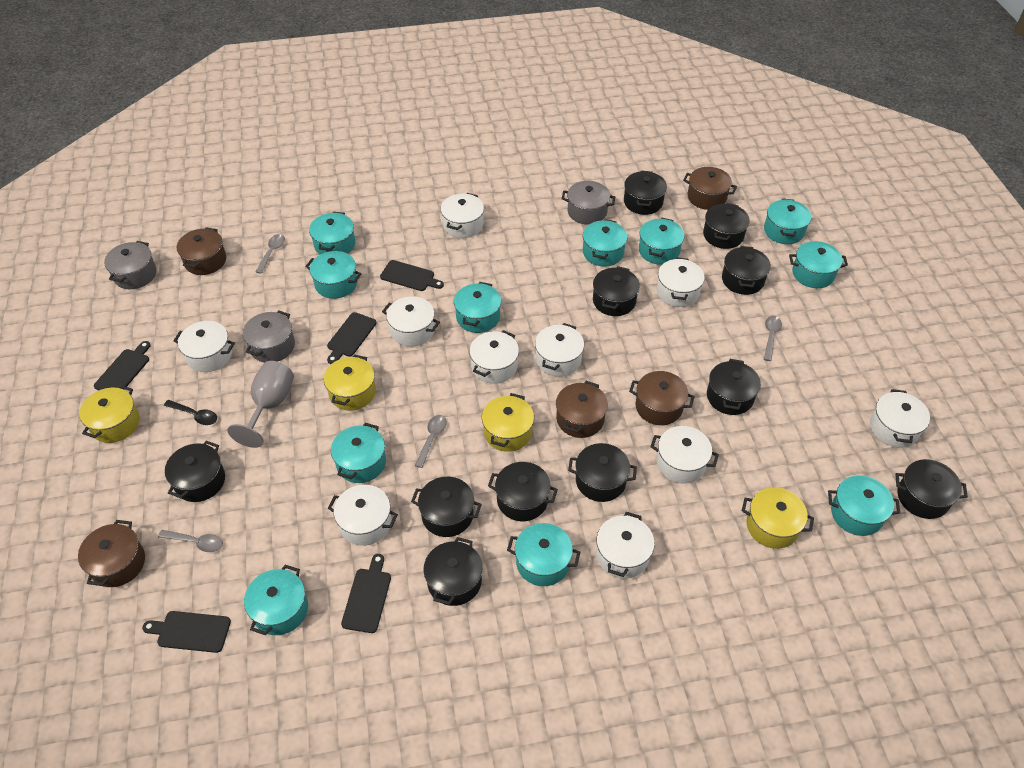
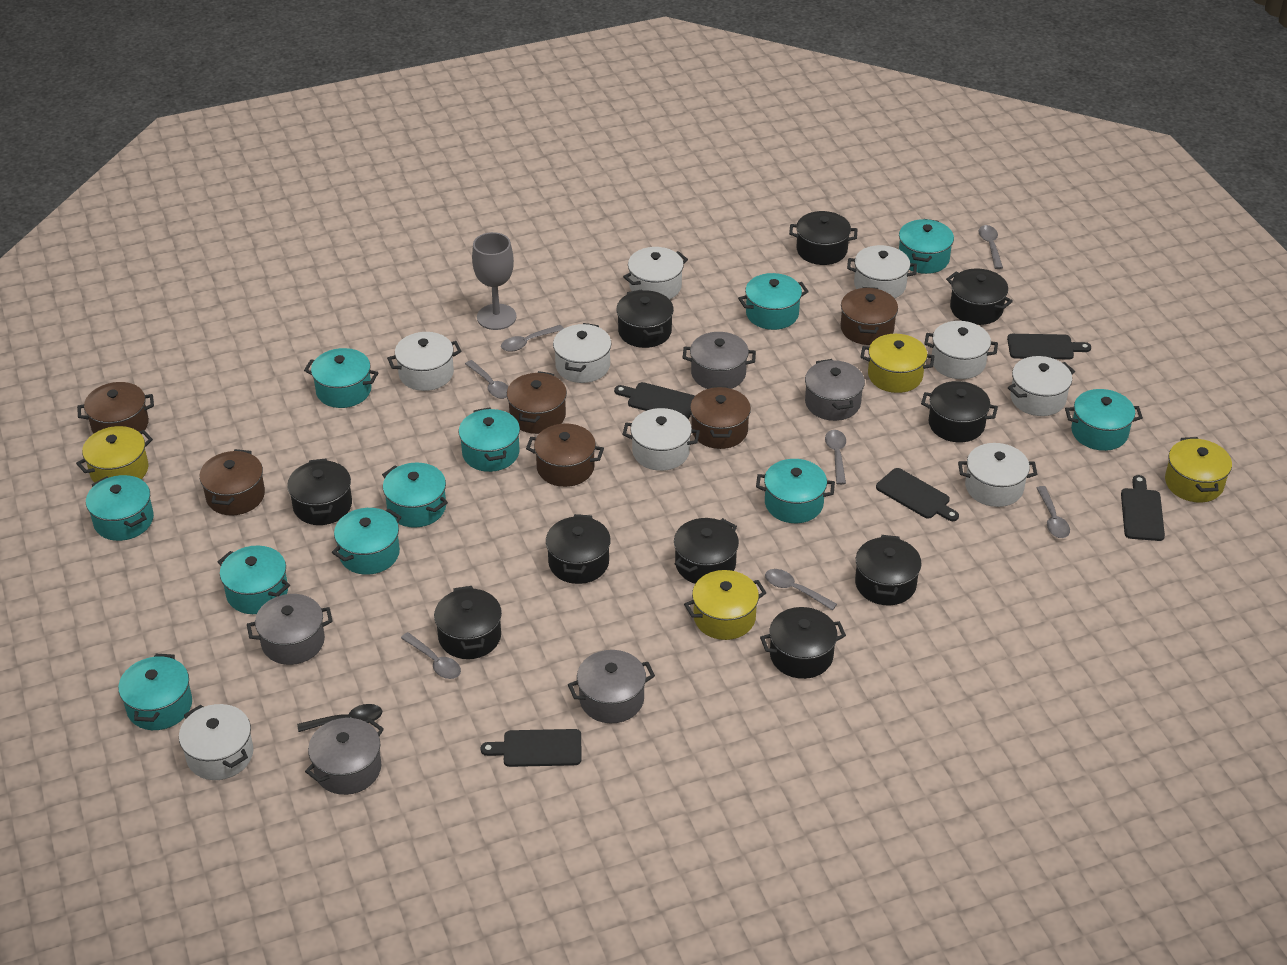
black pot: [165,441,225,502] [411,477,482,537] [423,537,483,606] [488,462,558,521] [568,443,637,502] [593,266,640,316] [624,171,667,215] [703,203,750,249] [707,359,761,415] [722,246,771,295] [895,459,968,519] = 11 -> [287,459,352,525] [434,586,502,659] [546,514,611,584] [616,289,674,348] [674,518,739,584] [760,607,846,679] [789,211,857,265] [855,535,922,605] [921,381,998,442] [946,268,1013,325] = 10
brown pot: [78,520,145,587] [177,227,226,275] [556,381,608,438] [629,371,695,425] [683,167,737,210] = 5 -> [77,382,154,434] [199,449,265,516] [507,371,567,434] [526,423,604,487] [690,386,751,449] [841,287,898,345] = 6
grey pot: [104,241,156,289] [243,310,295,363] [562,181,615,225] = 3 -> [247,594,333,665] [305,718,384,795] [568,650,655,723] [683,332,756,389] [805,359,865,421] = 5
grey spoon: [158,530,223,552] [256,234,285,274] [415,415,447,468] [764,316,782,361] = 4 -> [401,632,461,679] [465,360,509,399] [501,325,564,352] [765,569,837,610] [825,430,846,485] [979,225,1003,269] [1037,486,1070,538] = 7
white pot: [173,321,235,372] [328,485,398,546] [382,296,440,347] [441,193,484,238] [469,330,519,384] [535,323,584,377] [596,512,655,579] [650,426,719,484] [657,257,705,307] [870,389,930,448] = 10 -> [179,704,253,780] [387,332,462,391] [553,323,612,383] [622,408,700,471] [623,247,688,299] [847,245,917,298] [924,321,998,379] [958,443,1037,507] [1008,356,1075,416] = 9

